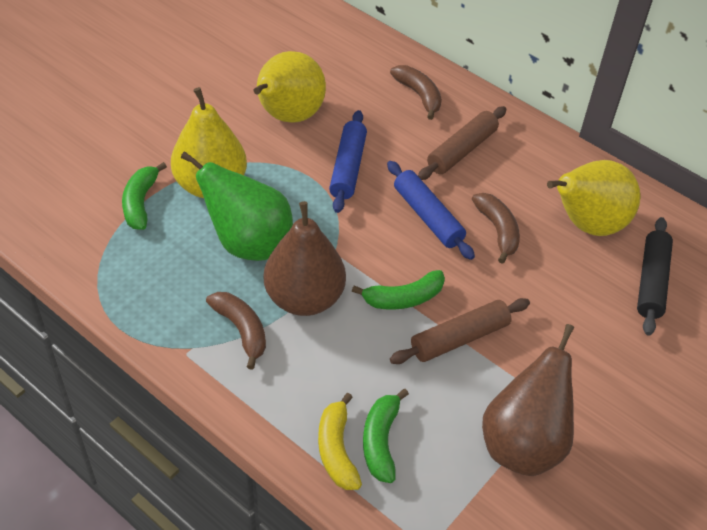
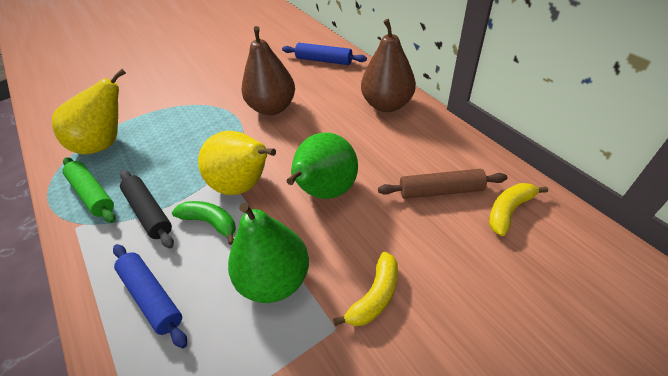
brown banana: [206,292,266,370] [390,65,442,120] [472,193,520,264] = 3 -> none = 0
brown rolling pin: [390,298,530,364] [418,106,507,180] = 2 -> [378,169,508,199] = 1
green banana: [122,162,167,230] [352,270,445,310] [363,389,409,483] = 3 -> [172,201,236,245] = 1
green pear: [181,151,293,261] = 1 -> [228,203,309,303] [286,133,358,199] = 2
green rolling pin: none = 0 -> [62,157,115,223] = 1
yellow banana: [318,393,362,490] = 1 -> [333,252,398,326] [489,183,548,236] = 2
yellow pear: [171,87,247,198] [254,51,326,123] [547,160,641,236] = 3 -> [52,69,126,154] [198,131,276,195] = 2

